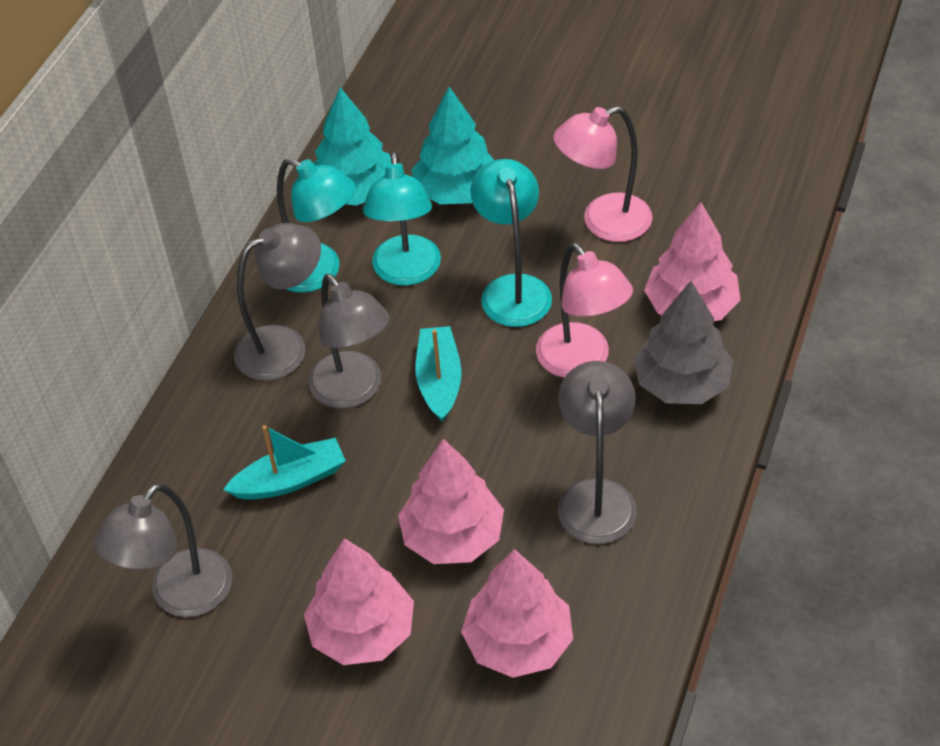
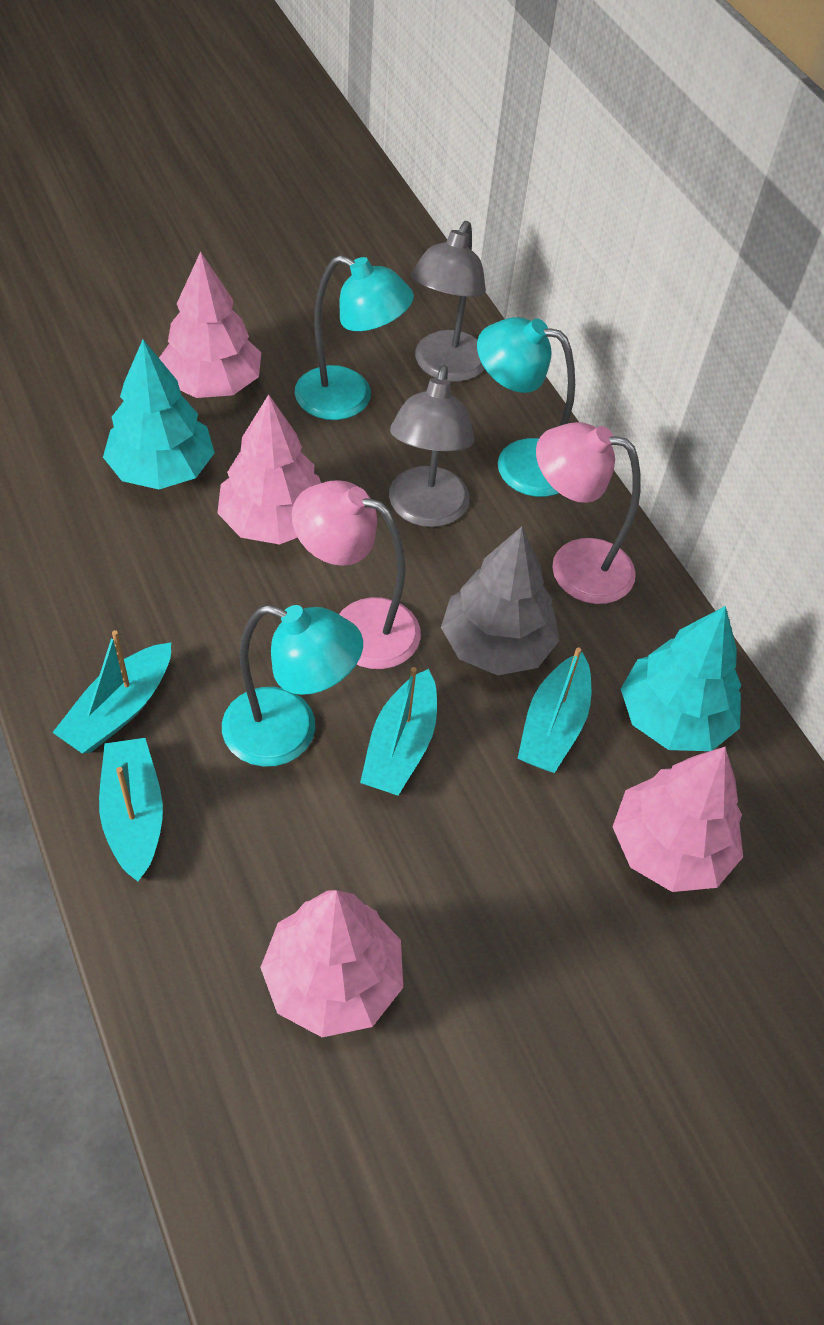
grey lamp: [94,483,232,617] [234,223,321,381] [308,274,390,408] [558,361,637,544] = 4 -> [389,365,474,527] [411,221,486,382] = 2
turquoise boat: [223,425,346,500] [416,326,462,422] = 2 -> [52,630,171,754] [99,738,163,882] [360,667,437,796] [517,648,591,773] = 4

